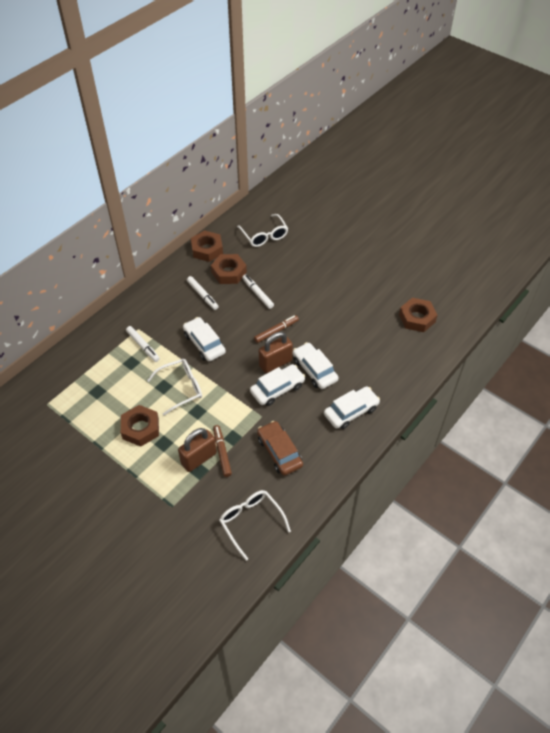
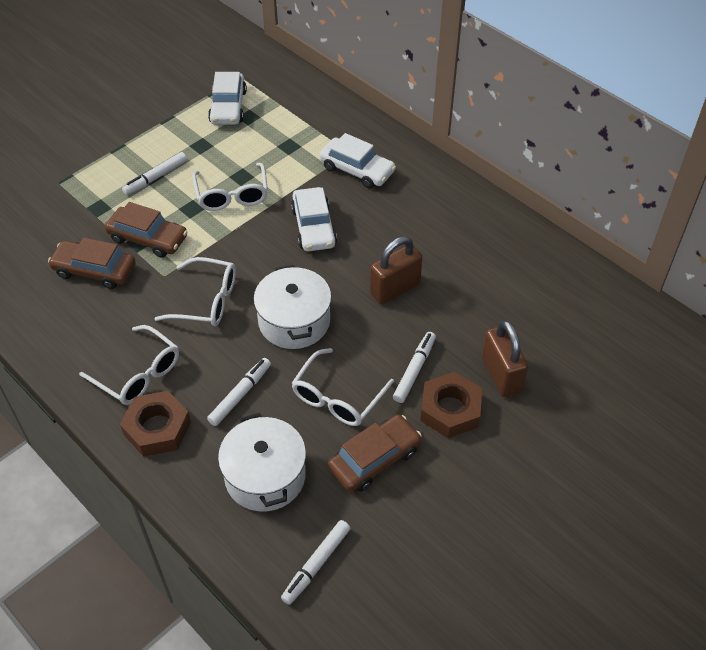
brown car: [257,421,303,476] = 1 -> [48,238,136,289] [105,202,188,258] [328,415,422,492] = 3
brown marker: [213,425,232,477] [254,315,299,343] = 2 -> none = 0
brown nut: [121,405,159,447] [191,230,223,262] [211,254,247,284] [399,298,438,332] = 4 -> [120,391,191,457] [420,372,482,438] = 2
white car: [183,317,226,361] [250,364,305,406] [293,342,339,389] [324,386,380,429] = 4 -> [208,72,247,125] [291,187,337,251] [319,133,396,188] = 3
white glasses: [147,359,202,416] [219,490,291,561] [237,214,288,247] = 3 -> [79,325,179,405] [154,257,236,326] [192,163,268,211] [292,348,394,426] = 4
white marker: [126,326,160,362] [187,276,219,310] [242,274,274,309] = 3 -> [122,152,187,195] [207,358,271,426] [281,520,350,605] [393,332,436,403] = 4
white pot: none = 0 -> [218,413,306,512] [254,265,331,349] = 2

